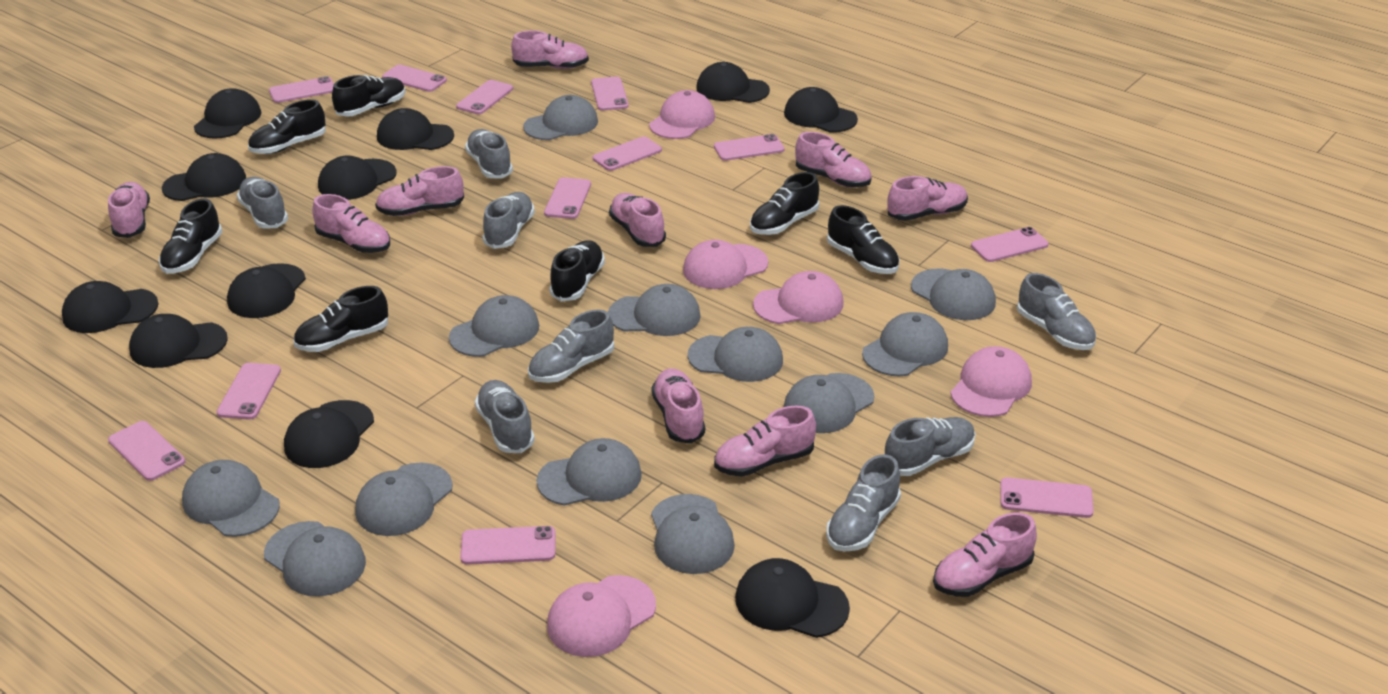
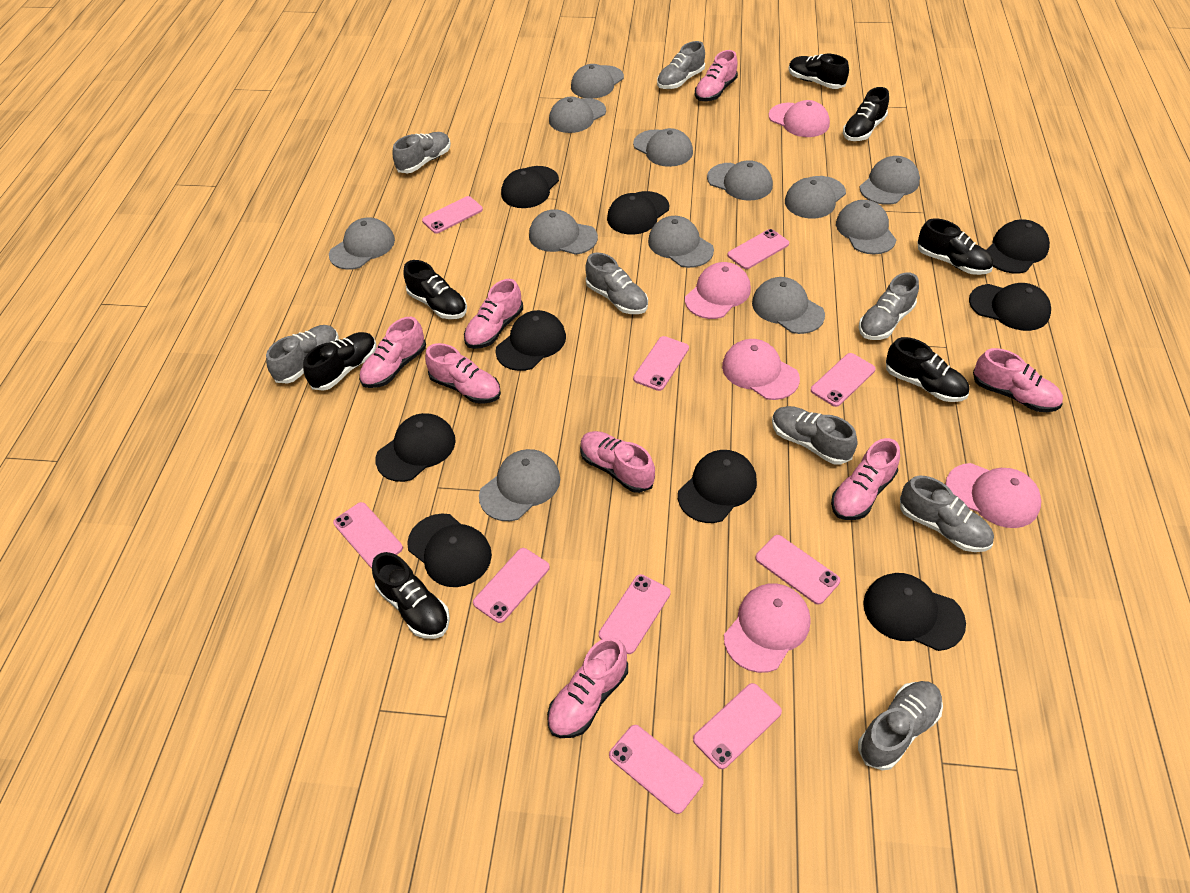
black cap: [62,281,158,333] [129,314,228,368] [162,153,246,201] [194,88,261,139] [227,263,306,318] [284,400,374,468] [318,155,397,200] [377,108,454,150] [696,62,770,103] [735,558,850,638] [784,87,858,132] = 11 -> [375,413,456,482] [407,514,492,587] [495,310,566,371] [501,166,559,208] [607,191,669,235] [678,450,757,523] [863,573,966,651] [969,283,1051,331] [986,219,1050,273] = 9
pink phone: [108,421,185,481] [217,363,281,420] [269,76,334,103] [382,65,447,92] [456,80,513,114] [460,526,555,565] [544,177,591,219] [591,77,629,111] [593,136,662,171] [714,134,785,161] [971,227,1049,262] [1000,477,1094,518] = 12 -> [333,502,403,568] [422,196,483,234] [473,548,550,623] [599,574,671,654] [609,725,704,814] [633,336,689,391] [693,683,782,769] [727,229,789,269] [755,535,840,605] [811,353,876,407] = 10
pink shoe: [108,182,150,238] [313,194,390,253] [375,166,464,216] [511,30,589,69] [609,193,666,247] [651,368,705,444] [714,405,816,476] [795,132,872,187] [887,176,968,221] [933,512,1037,597] = 10 -> [359,317,426,388] [425,343,501,404] [464,279,523,349] [547,637,628,738] [580,431,655,493] [695,50,738,101] [831,438,900,520] [973,348,1063,412] = 8

